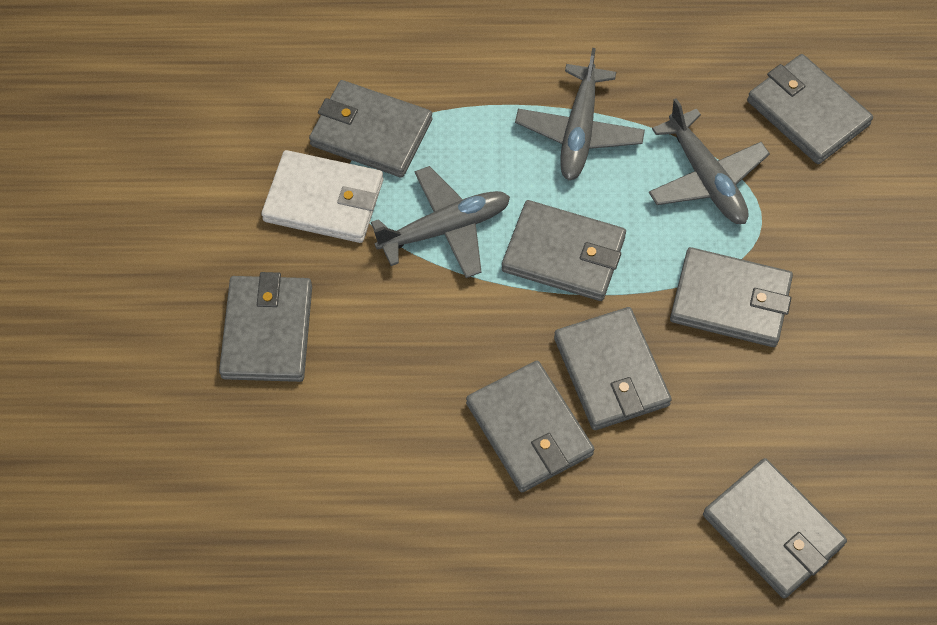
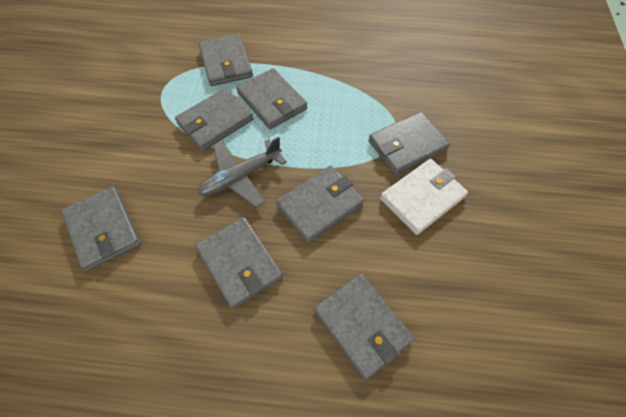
grey plane: [371,166,510,278] [515,48,645,180] [649,98,770,224] = 3 -> [198,137,287,207] = 1

